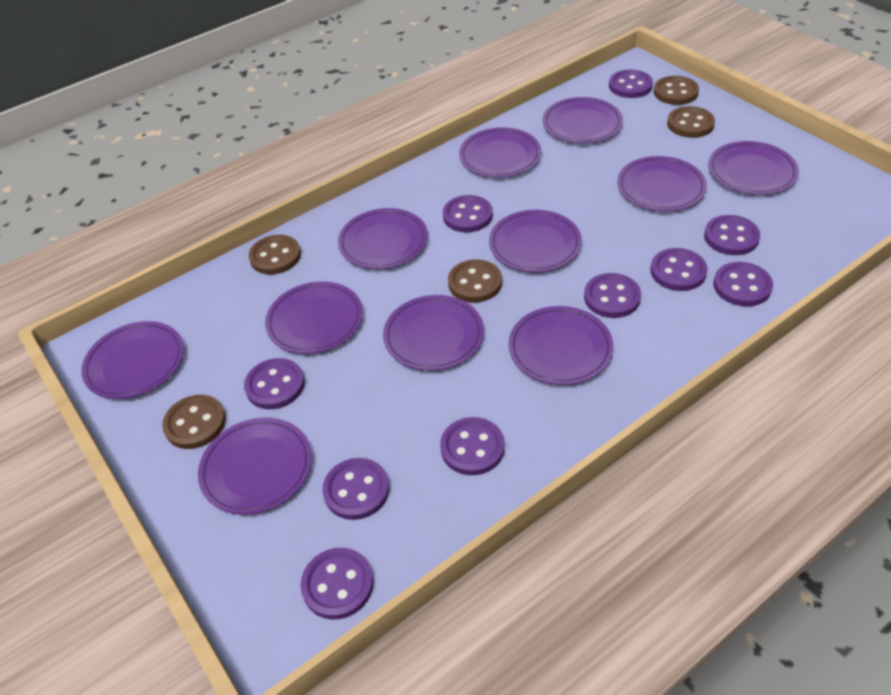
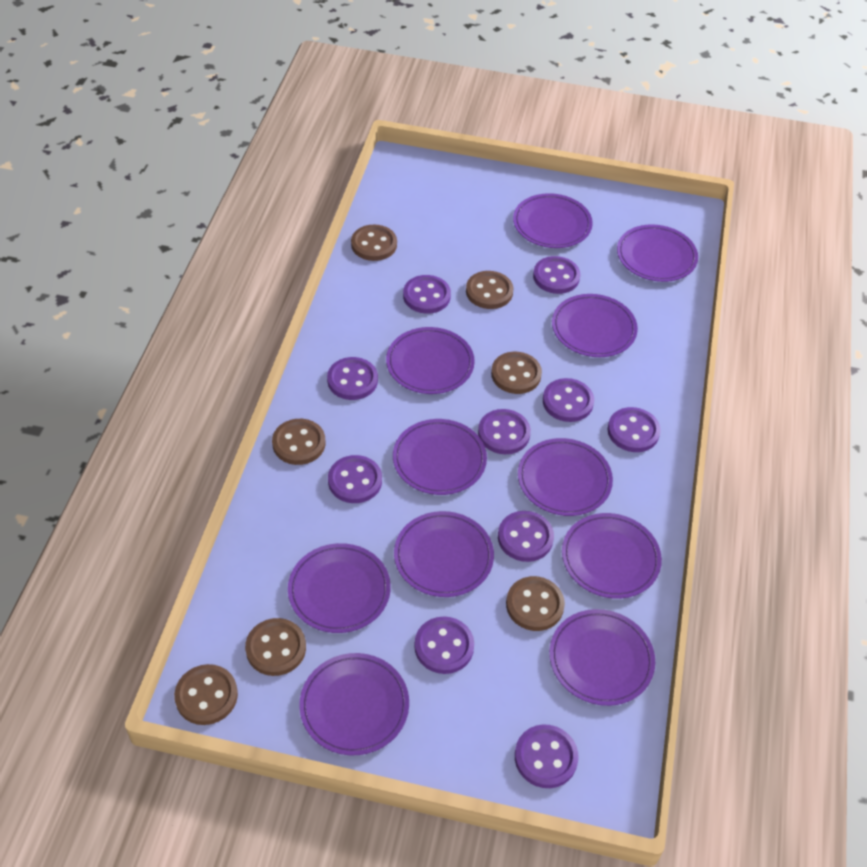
brown button: [162,395,226,449] [249,235,301,275] [448,259,502,303] [654,76,699,105] [667,106,715,138] = 5 -> [174,664,238,725] [245,618,306,676] [272,419,325,465] [351,224,397,261] [466,271,513,309] [491,352,542,394] [506,576,565,631] = 7

